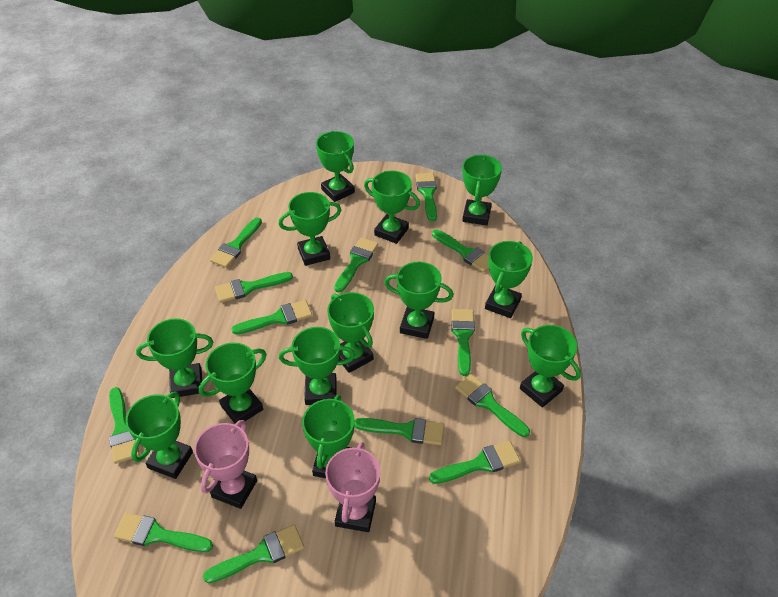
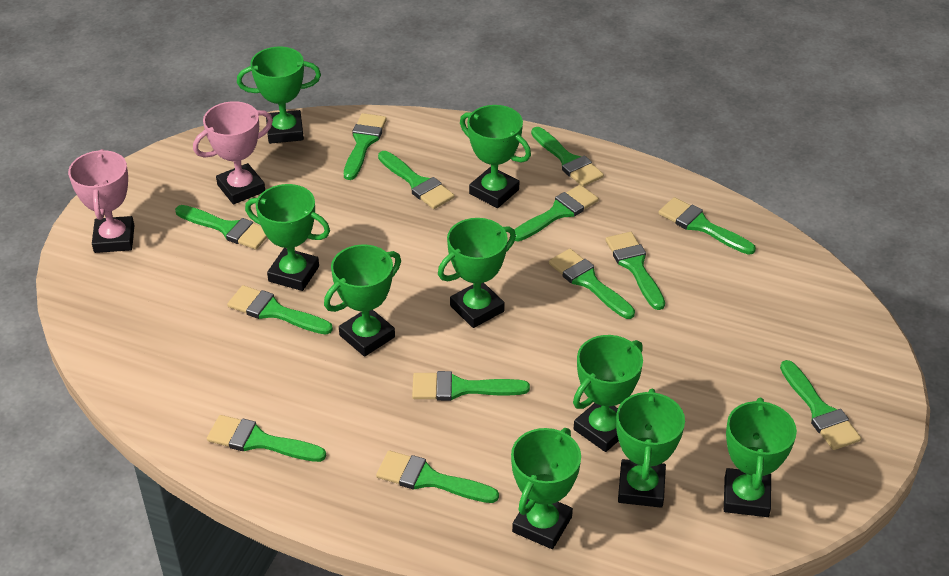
green trophy: [126,392,193,479] [136,318,213,398] [199,343,266,423] [279,192,341,266] [279,327,355,405] [302,395,355,478] [316,131,355,202] [328,292,374,373] [364,171,420,244] [384,262,453,339] [462,154,502,225] [485,241,533,318] [520,325,581,407] = 13 -> [237,47,321,144] [245,184,330,291] [324,244,401,357] [438,218,516,328] [460,105,531,208] [511,428,581,549] [573,335,643,452] [616,389,685,508] [724,398,797,517] = 9

